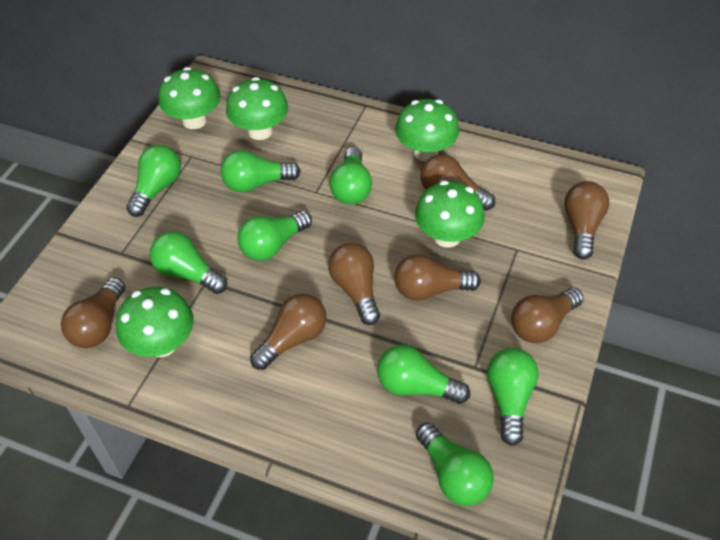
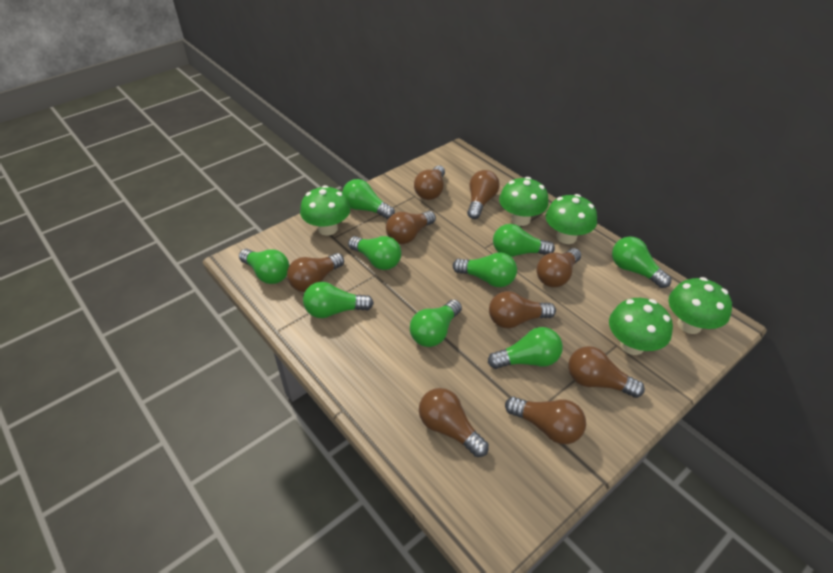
brown light bulb: [61,277,125,348] [250,293,327,370] [328,243,380,325] [394,254,481,301] [420,154,495,211] [511,287,584,343] [564,181,609,259] = 7 -> [287,253,344,292] [386,211,436,244] [414,166,445,200] [419,388,489,457] [467,170,500,219] [489,291,556,328] [505,397,586,444] [537,248,581,287] [568,346,645,398] = 9
green light bulb: [126,145,181,217] [150,231,227,294] [221,150,301,192] [237,211,312,261] [330,147,372,204] [377,345,470,404] [416,422,494,506] [487,348,539,446] = 8 -> [239,249,289,284] [303,282,374,318] [342,179,395,219] [348,236,401,270] [410,300,462,347] [453,252,517,287] [488,327,563,369] [493,224,555,257] [612,236,671,288] = 9

